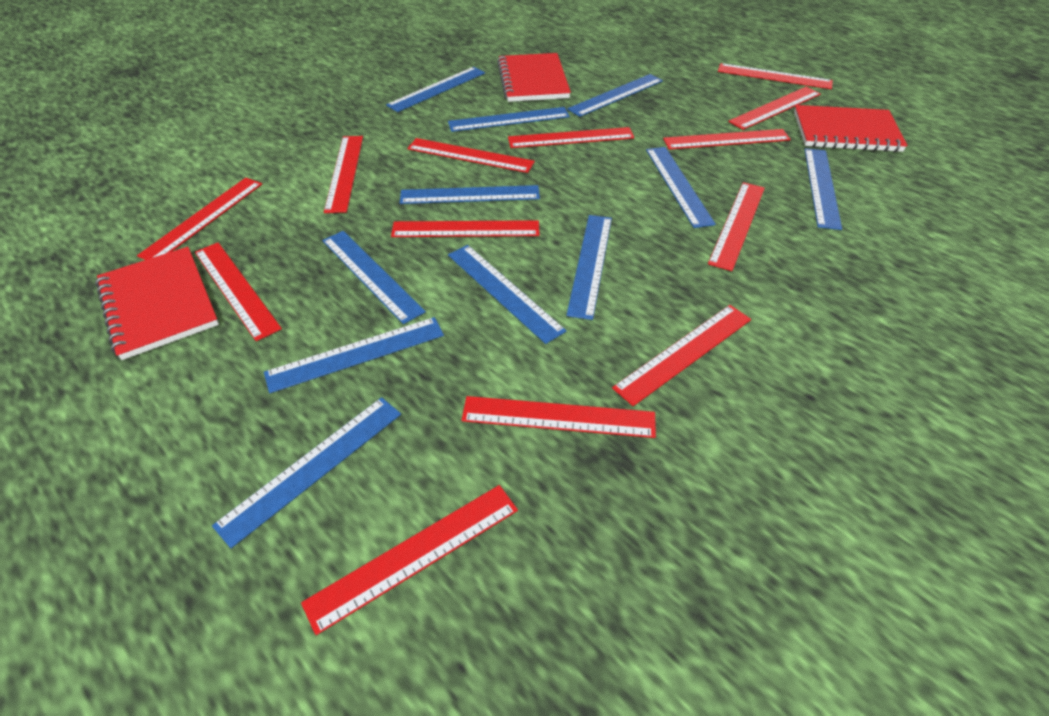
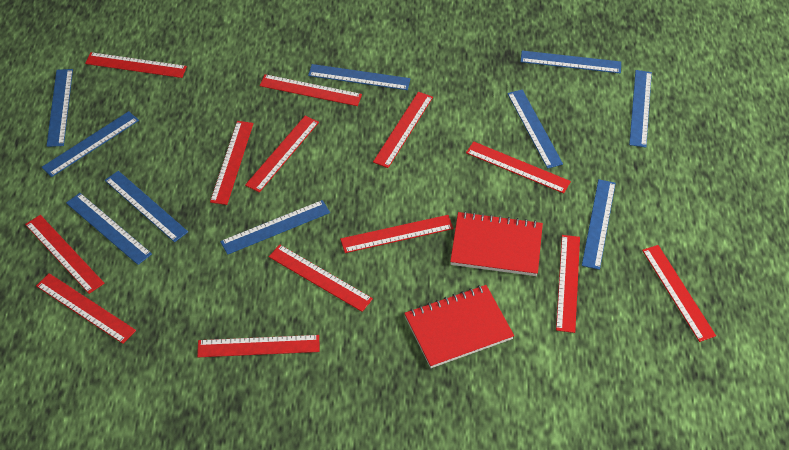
blue ruler: [212,397,401,548] [264,317,444,393] [322,231,426,324] [386,67,485,112] [400,185,540,204] [448,107,570,132] [448,245,567,344] [566,215,612,320] [567,74,663,117] [646,147,716,228] [804,148,842,230] = 11 -> [41,111,139,177] [46,69,73,147] [66,193,152,265] [105,171,188,242] [220,200,330,255] [308,64,411,90] [507,90,563,169] [520,50,621,73] [582,179,616,270] [629,70,652,148] = 10
red notebook: [95,247,219,360] [497,53,571,102] [794,105,907,152] = 3 -> [404,285,514,368] [450,211,543,276] = 2

